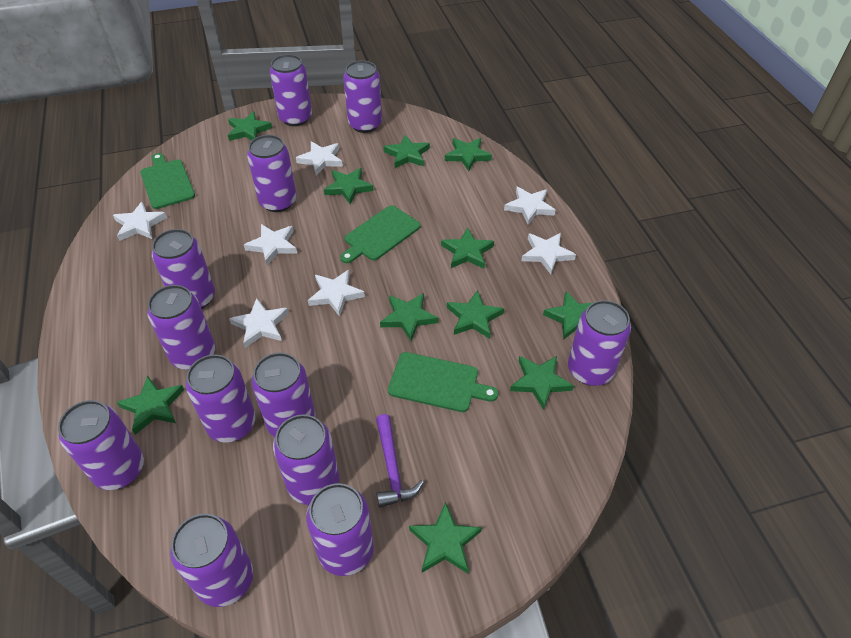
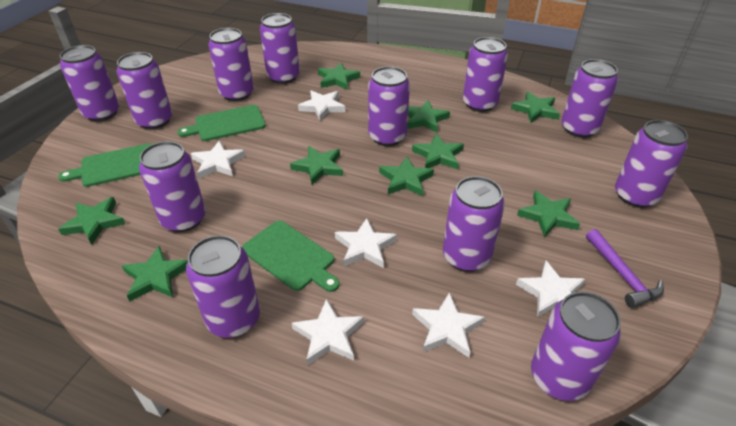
green star: [117,375,184,435] [228,111,272,141] [324,168,374,204] [380,293,438,341] [383,135,430,168] [409,502,482,574] [441,227,494,269] [445,138,492,171] [447,290,504,339] [510,356,574,410] [543,291,592,340] = 11 -> [58,197,125,245] [122,246,188,301] [290,146,343,185] [318,63,360,90] [379,156,434,196] [407,100,450,132] [412,134,464,169] [511,92,560,123] [517,190,580,237] = 9
white star: [113,202,167,241] [229,298,289,348] [244,224,297,265] [296,141,343,175] [308,270,365,317] [504,186,555,225] [521,233,576,274] = 7 -> [191,141,245,178] [292,299,364,365] [298,90,345,121] [335,218,397,268] [412,292,485,358] [516,261,585,317] = 6

